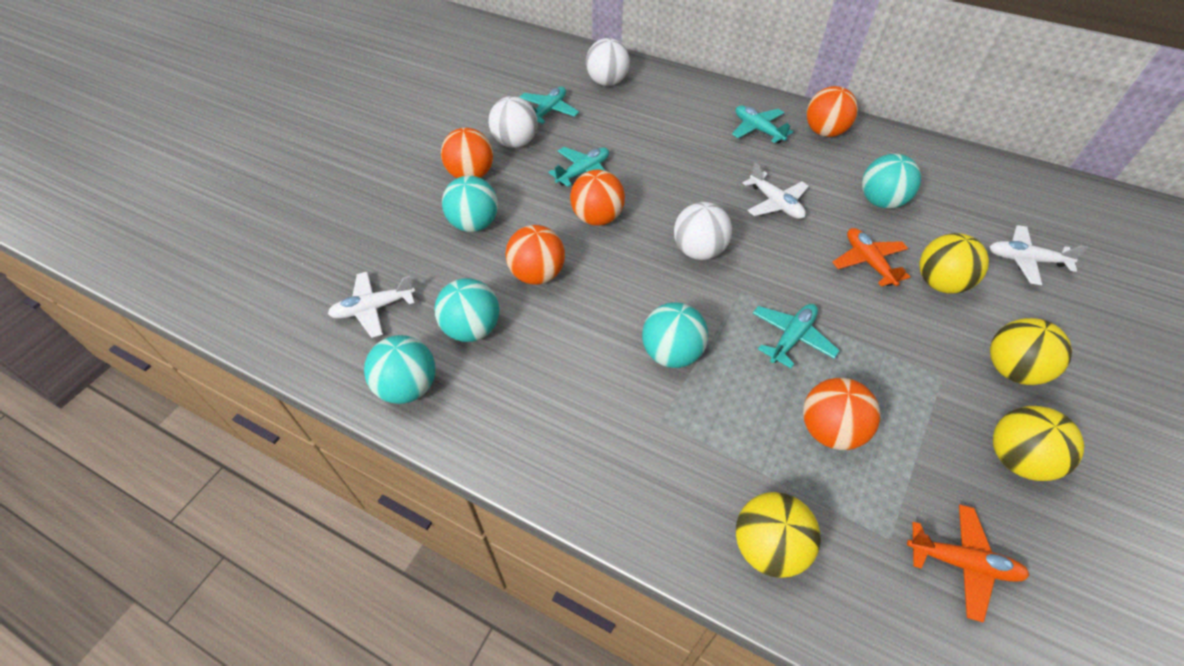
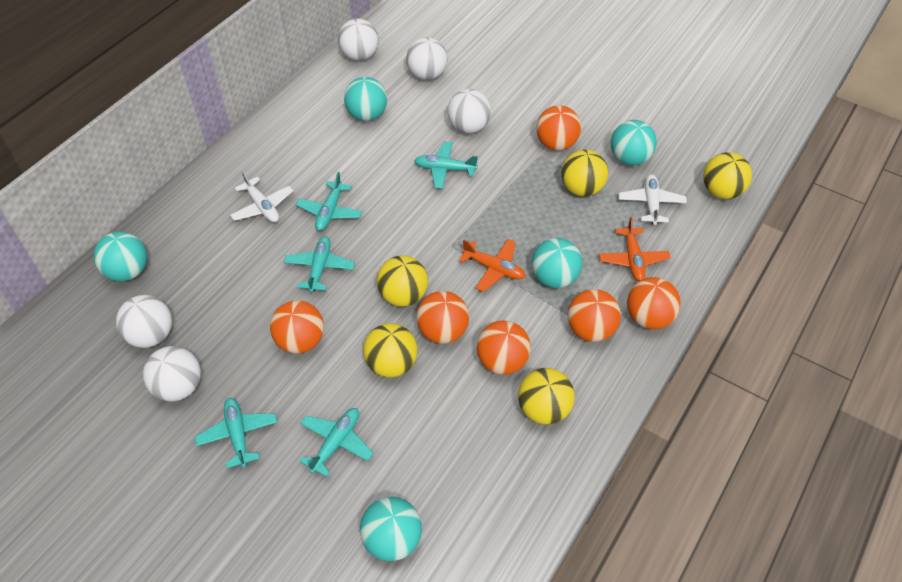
orange ball: [441,128,493,178] [505,225,565,285] [570,170,625,226] [803,378,880,450] [807,86,858,137] = 5 -> [270,300,324,354] [416,291,469,344] [477,320,531,375] [536,105,581,151] [568,289,621,342] [627,277,681,329] = 6
turquoise plane: [520,87,579,124] [548,147,609,187] [732,105,793,143] [753,304,840,368] = 4 -> [195,398,277,468] [284,236,355,293] [296,172,362,231] [299,408,373,477] [414,141,478,189] = 5
white ball: [488,96,538,148] [586,38,630,86] [674,202,732,260] = 3 -> [116,295,172,348] [143,346,201,402] [338,18,379,61] [406,37,447,80] [447,89,491,133] = 5
white plane: [328,271,415,338] [743,162,809,219] [990,225,1088,285] = 3 -> [230,171,293,222] [619,174,687,225] = 2
yellow ball: [736,492,821,578] [920,233,989,294] [990,318,1072,385] [993,406,1084,481] = 4 -> [363,323,417,378] [377,255,428,307] [518,368,575,424] [561,150,608,196] [703,152,752,199] = 5

